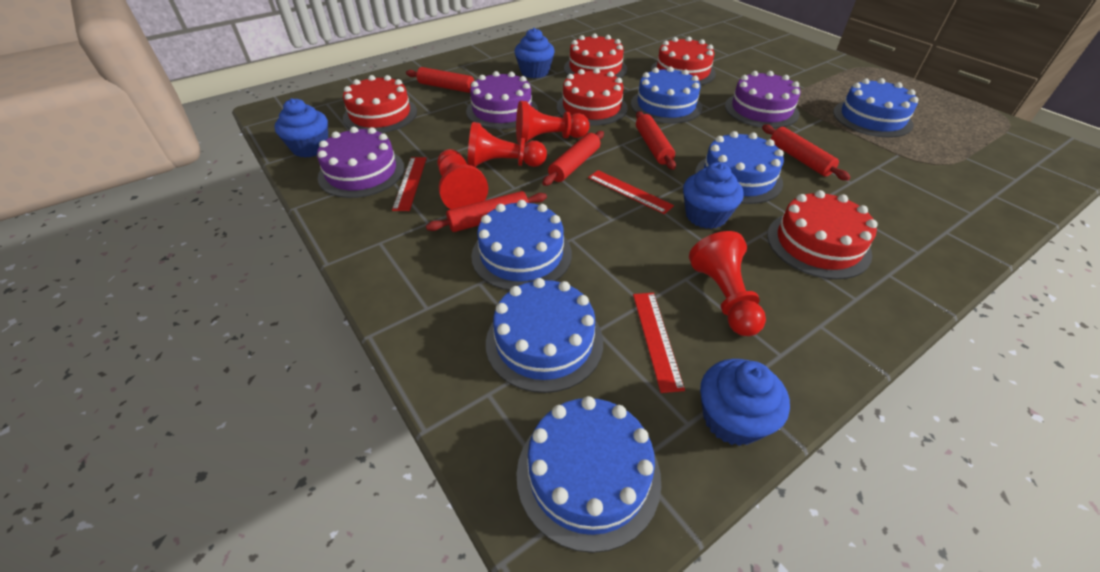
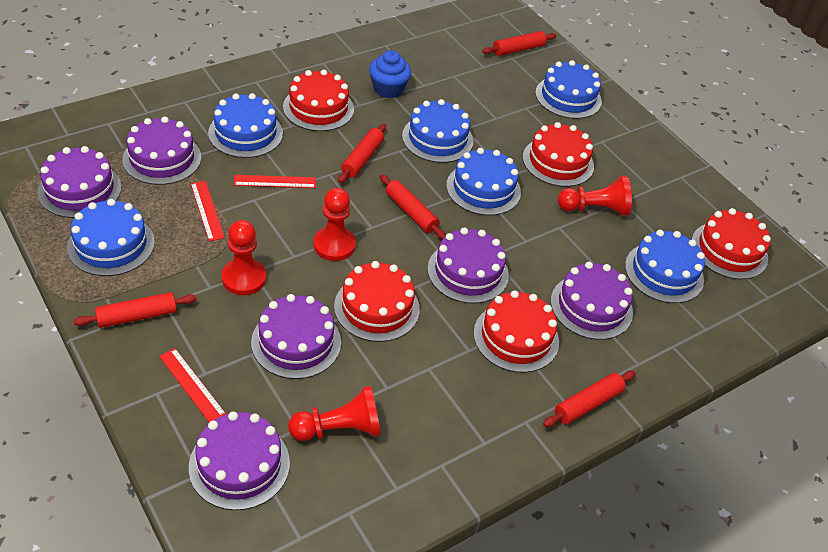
blue cupcake: [275,98,328,158] [514,28,555,78] [683,162,744,229] [700,359,790,446] = 4 -> [369,50,411,98] = 1
purple cake: [317,127,404,198] [466,71,538,129] [725,71,801,128] = 3 -> [37,146,121,218] [122,116,201,185] [189,411,290,510] [251,294,341,379] [428,228,509,304] [551,262,633,340] = 6

